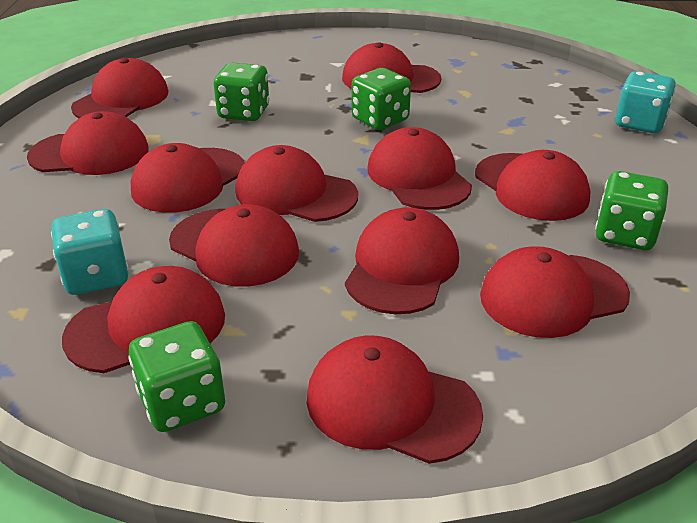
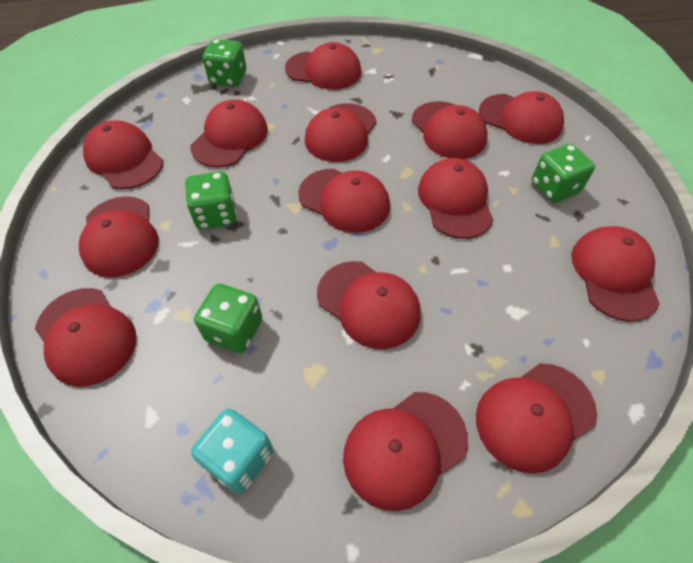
red cap: [27,111,149,175] [62,266,225,373] [71,58,168,118] [131,143,245,213] [169,204,299,286] [235,145,358,222] [306,336,483,464] [342,42,441,93] [345,207,459,314] [367,127,472,210] [475,150,590,221] [480,246,630,338] = 12 -> [35,288,136,387] [79,196,159,277] [83,120,163,189] [191,100,268,167] [285,42,361,90] [298,169,390,233] [305,103,377,162] [317,261,421,349] [343,392,468,511] [412,101,487,159] [418,158,493,239] [476,363,597,474] [479,91,564,144] [571,226,660,322] = 14
turquoise dice: [51,209,129,295] [615,71,676,133] = 2 -> [191,409,273,494] = 1

